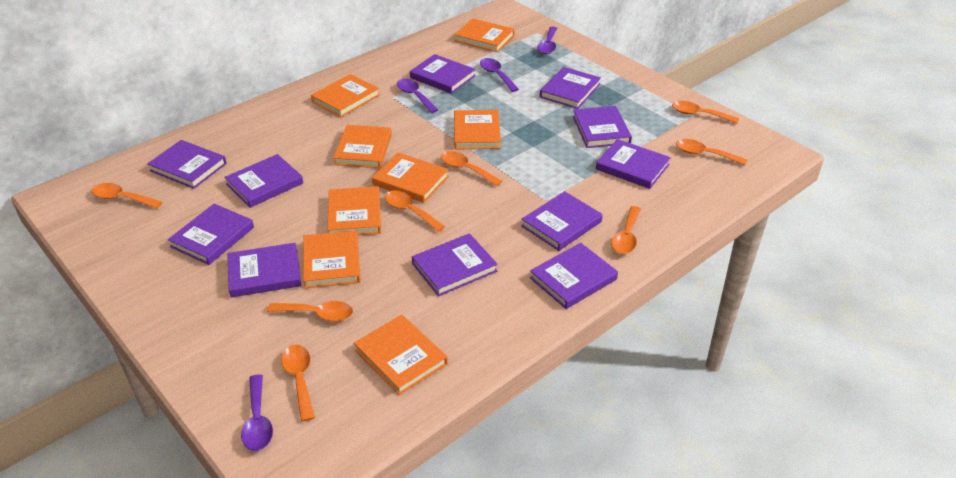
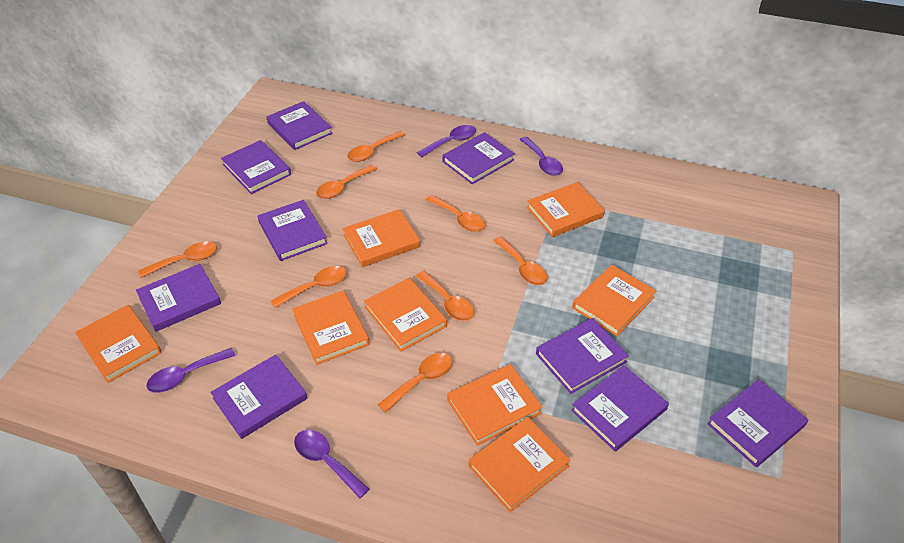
purple book: [147,140,227,189] [168,204,254,265] [224,154,303,208] [227,243,301,297] [410,54,476,94] [412,233,498,296] [521,191,603,251] [530,243,618,309] [540,67,601,109] [573,106,632,148] [596,139,671,189] = 11 -> [136,264,221,332] [210,354,307,439] [221,140,291,194] [258,200,328,261] [266,101,332,150] [442,132,515,184] [536,318,629,394] [571,365,669,452] [707,379,809,467] = 9

